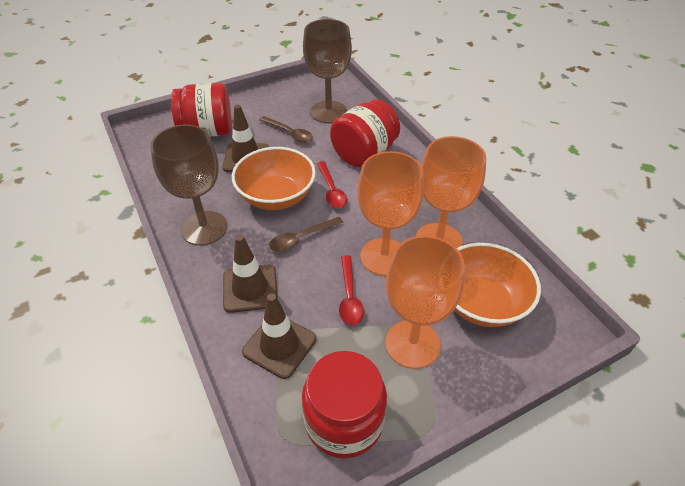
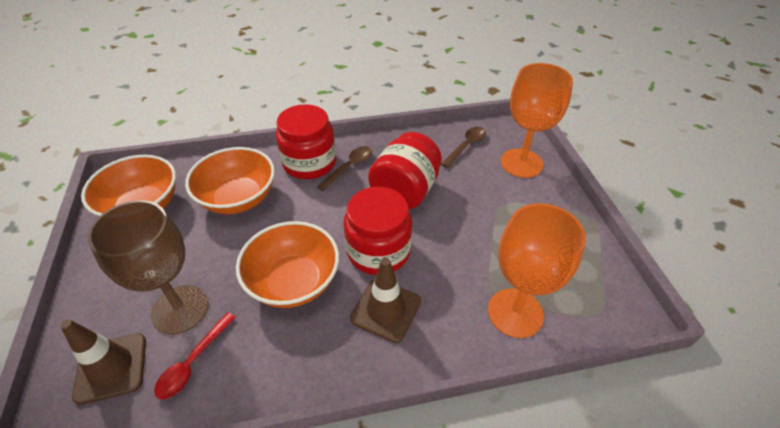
brown goblet: [150,124,228,246] [303,19,352,123] = 2 -> [88,200,208,334] = 1
brown traffic cone: [222,105,269,172] [223,235,278,313] [242,293,316,379] = 3 -> [60,319,146,405] [350,258,421,343] = 2
orange bowl: [232,147,316,210] [454,243,541,327] = 2 -> [81,155,176,217] [185,147,275,214] [236,221,339,308] = 3
orange goblet: [357,151,424,276] [385,235,465,369] [416,136,486,248] = 3 -> [488,203,586,338] [501,63,573,178] = 2
red spoon: [317,161,347,208] [339,255,364,325] = 2 -> [154,312,236,400] = 1

